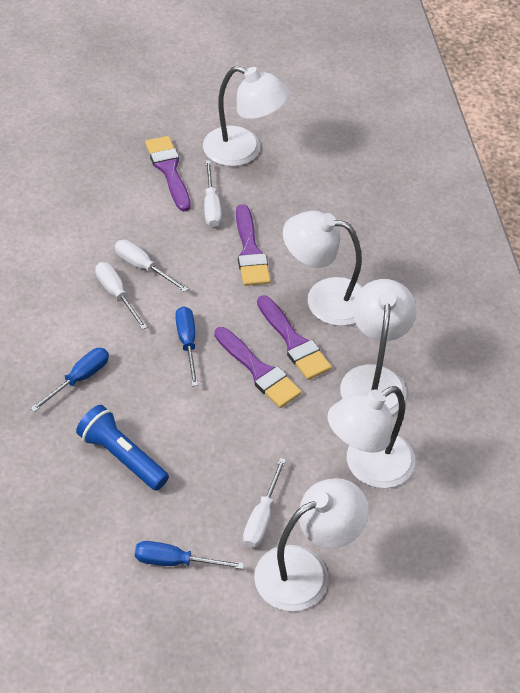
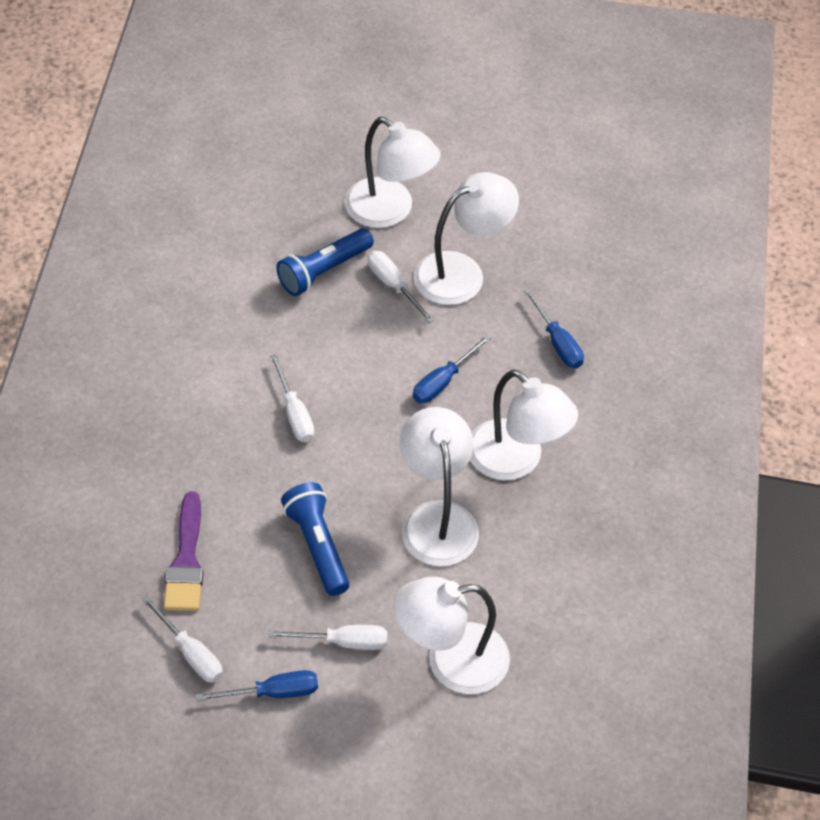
blue flashlight: [76,405,169,491] = 1 -> [276,228,374,296] [281,482,349,596] = 2
purple brush: [145,136,191,211] [214,327,302,408] [236,204,271,286] [257,295,332,380] = 4 -> [164,492,204,611] = 1

